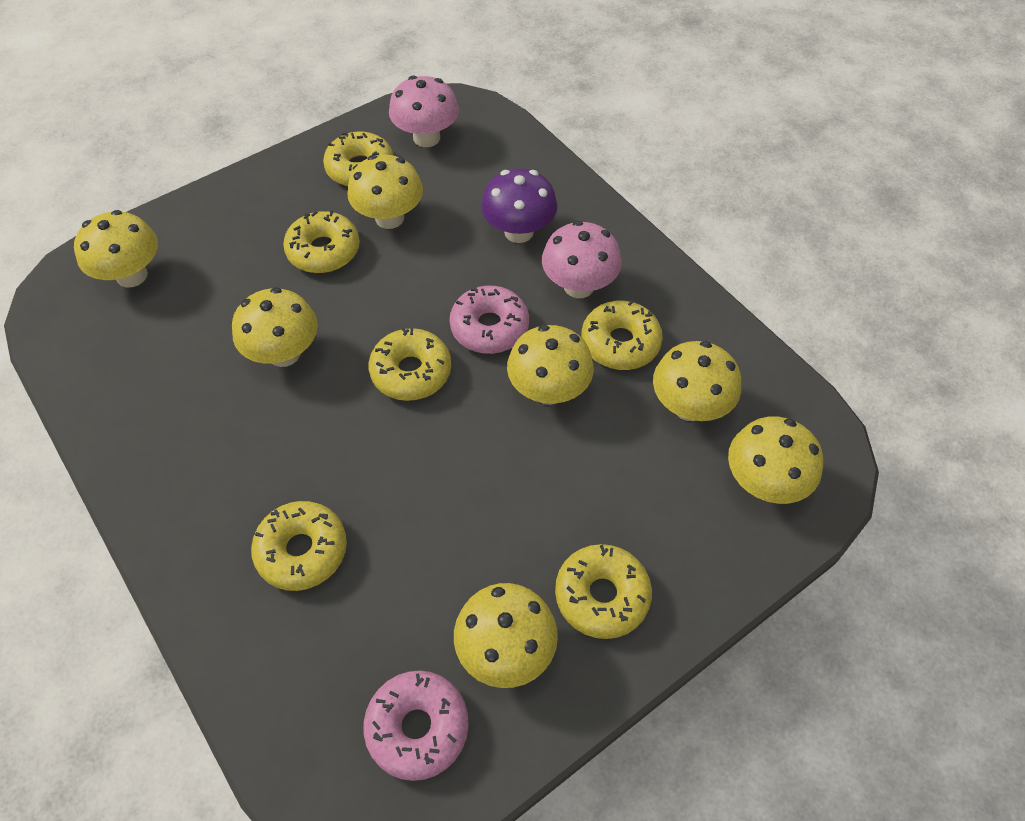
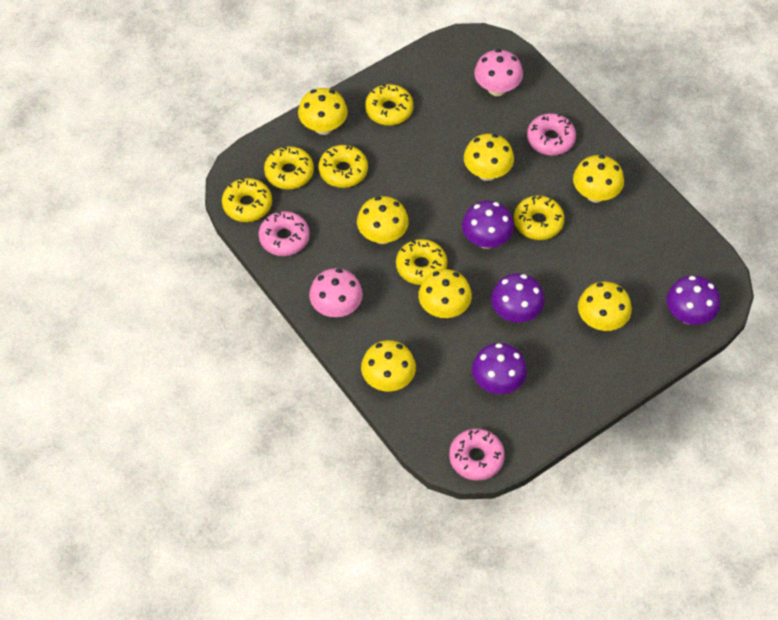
pink donut: [364,671,469,781] [449,286,529,354] = 2 -> [258,211,310,256] [449,428,505,481] [527,113,576,155] = 3
purple mushroom: [481,168,557,243] = 1 -> [462,201,514,249] [472,343,527,394] [491,273,545,322] [667,275,720,325] = 4

